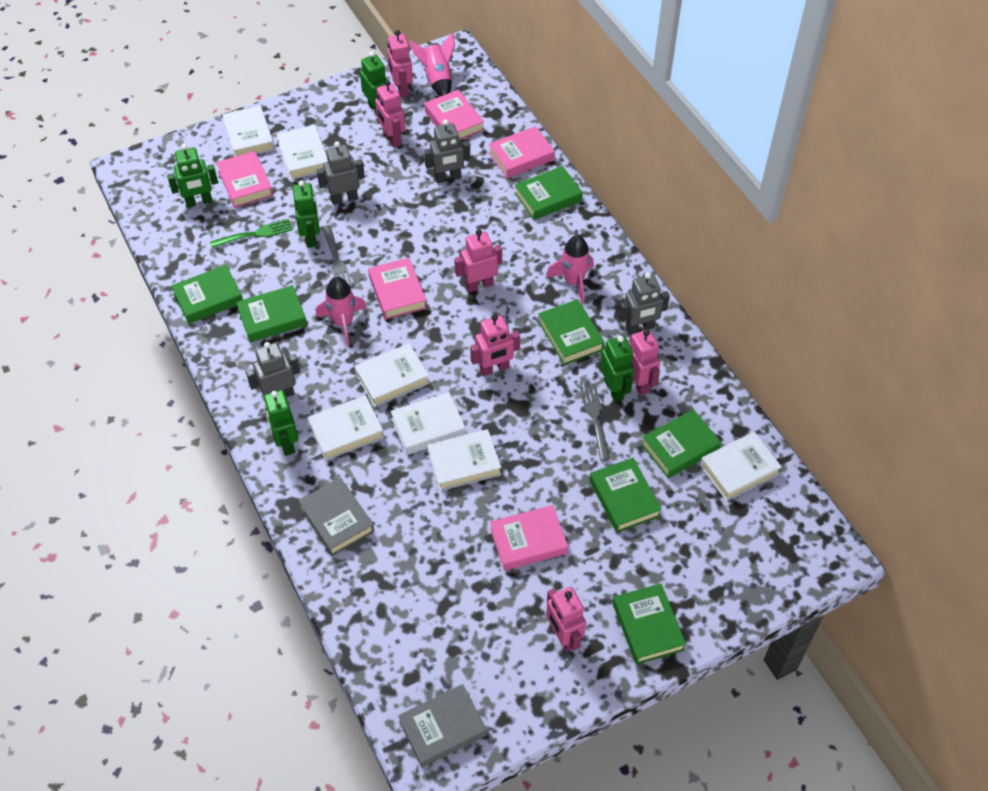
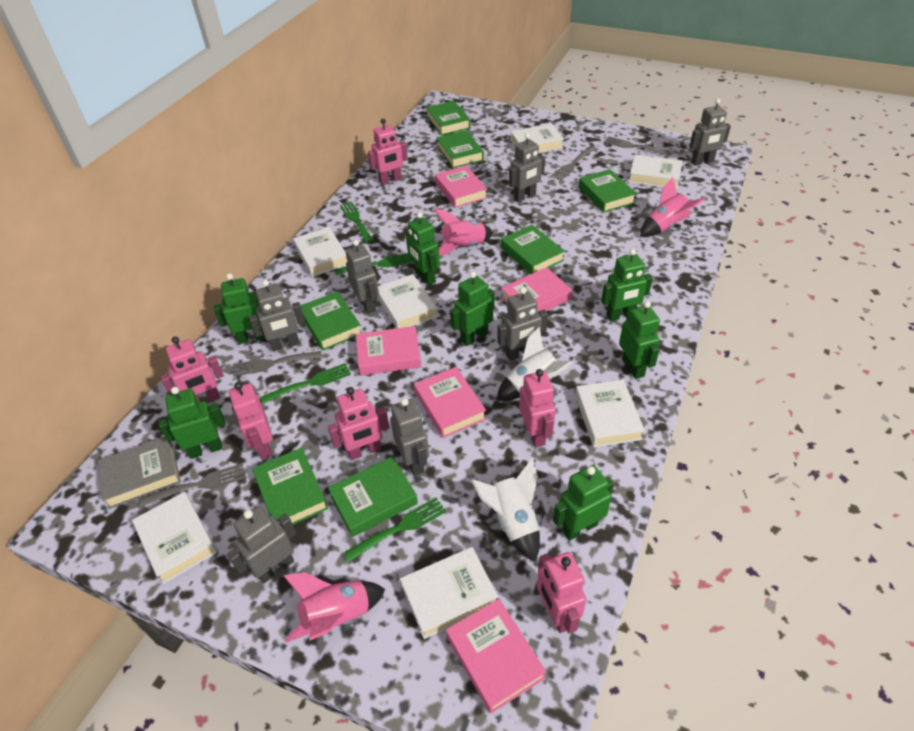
green fork: [210,219,293,248] = 1 -> [260,363,351,404] [335,253,412,275] [340,202,374,243] [344,497,446,562] = 4
green robot: [167,144,218,208] [264,390,298,456] [293,180,320,248] [360,51,387,116] [600,336,634,402] = 5 -> [158,387,226,459] [214,273,265,344] [406,212,440,285] [450,271,495,346] [553,465,614,541] [601,249,653,321] [619,301,660,379] = 7
grey book: [298,478,374,556] [398,684,487,768] = 2 -> [97,437,181,509] = 1
grey fork: [322,225,353,287] [580,384,610,461] = 2 -> [139,463,245,507] [233,351,322,376] [551,146,596,180] [604,136,670,156] = 4
grey robot: [246,342,300,397] [317,141,365,205] [424,120,470,183] [619,272,670,335] = 4 -> [227,506,296,584] [249,280,305,352] [346,240,379,314] [390,398,429,476] [497,287,548,361] [509,133,545,202] [689,99,731,166] = 7
white rocket: none = 0 -> [471,458,540,561] [497,327,572,401] = 2

